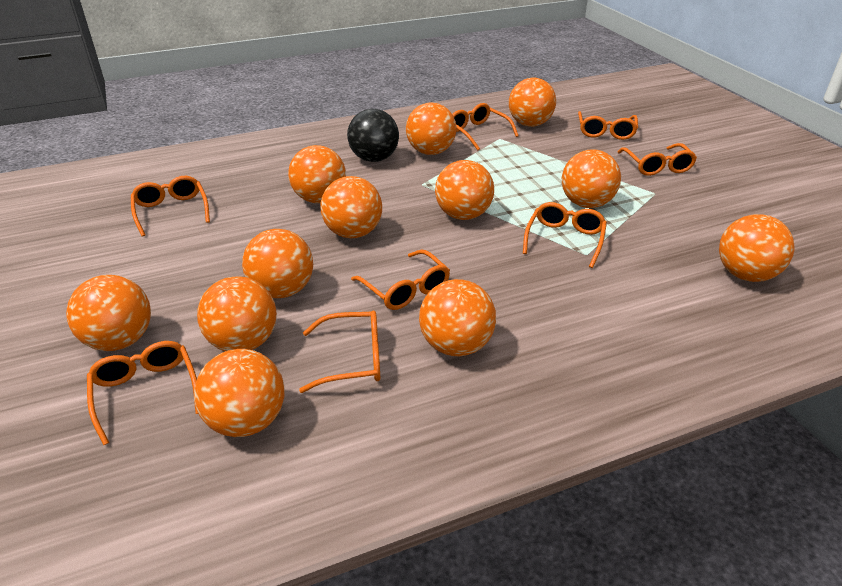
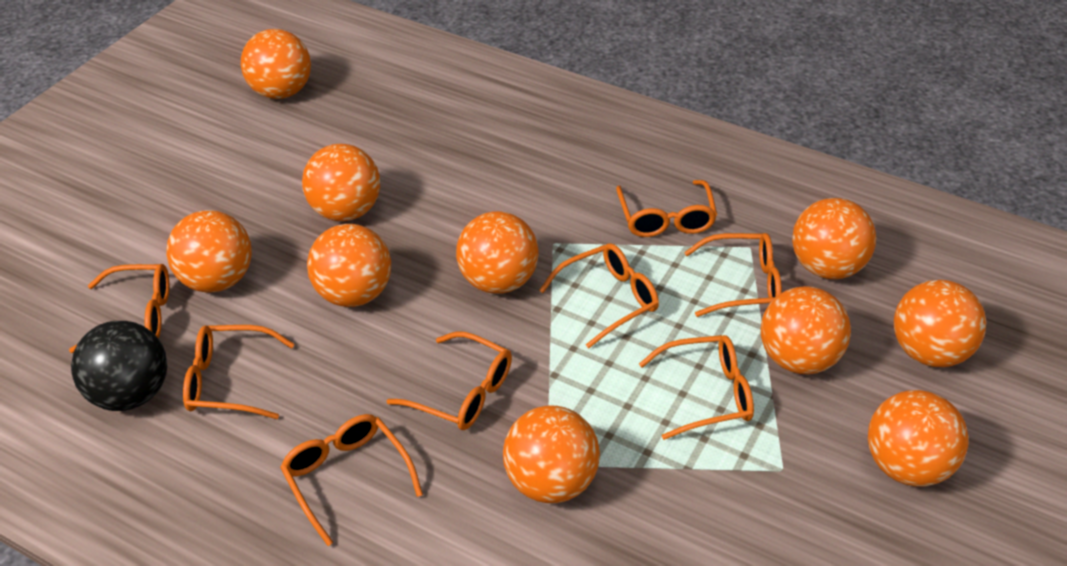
orange ball: [66,275,151,351] [194,349,285,437] [197,276,277,351] [242,229,313,298] [288,145,346,203] [320,176,382,238] [406,103,457,155] [419,279,496,356] [435,160,494,220] [509,78,556,127] [562,149,621,208] [719,214,795,282] = 12 -> [166,210,252,292] [241,29,311,99] [302,144,380,221] [307,224,391,307] [456,211,539,294] [503,406,600,503] [761,286,851,374] [792,198,876,279] [868,390,969,487] [894,280,986,367] = 10

